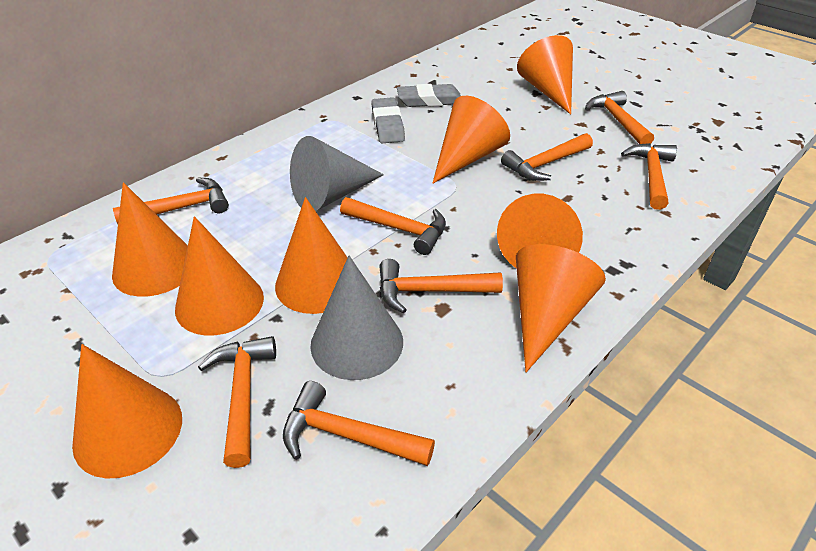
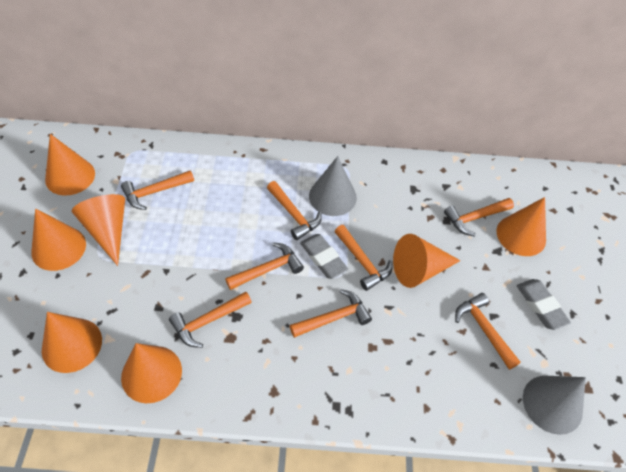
orange cone: [72,344,182,479] [112,182,188,297] [175,216,264,336] [275,197,348,314] [432,96,510,184] [497,194,583,269] [516,244,606,372] [517,35,573,115] = 8 -> [31,209,86,271] [42,312,102,373] [45,134,95,196] [72,194,125,266] [121,343,182,403] [393,234,461,288] [497,197,546,256] = 7

